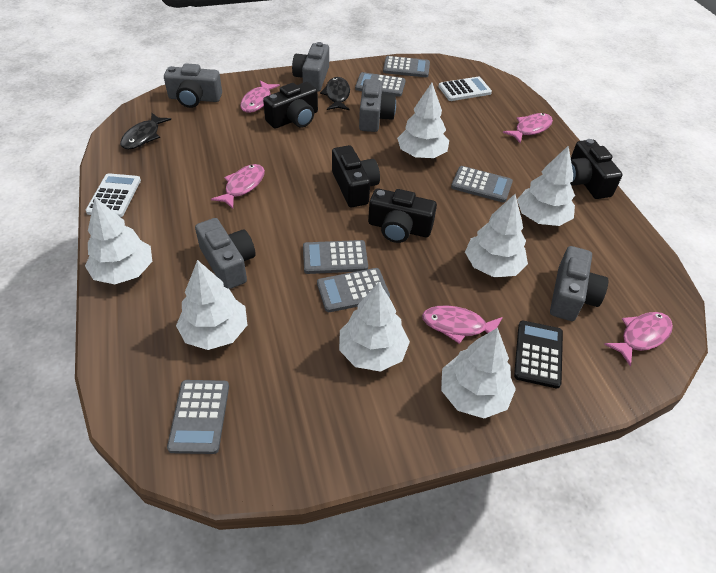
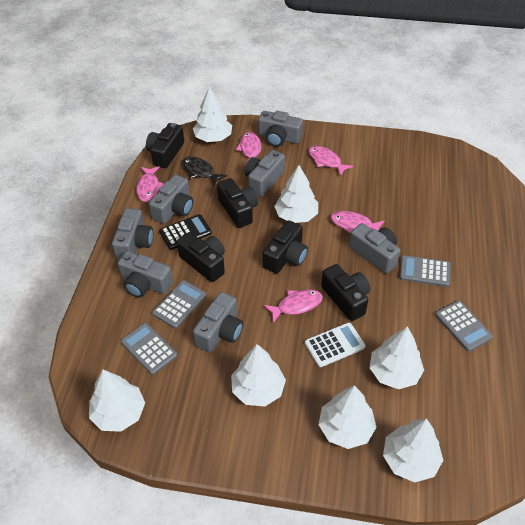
black camera: [263,82,318,129] [332,145,380,207] [368,188,437,243] [570,139,623,199] = 4 -> [146,123,184,168] [177,232,225,282] [217,178,258,228] [263,220,308,274] [321,264,370,321] = 5
black fish: [120,113,171,149] [320,77,350,110] = 2 -> [182,156,227,186] = 1
grey calculator: [167,380,229,454] [303,240,368,274] [317,268,390,312] [355,72,406,97] [383,56,430,77] [451,166,513,203] = 6 -> [121,323,177,375] [152,280,206,328] [400,255,450,287] [435,301,493,351] = 4
grey camera: [164,63,222,108] [195,218,256,289] [292,42,329,92] [359,79,396,132] [550,246,608,321] = 5 -> [112,208,153,260] [117,251,173,298] [149,175,193,224] [193,292,243,352] [244,150,285,197] [258,111,303,147] [349,223,401,273] = 7
white calculator: [86,173,141,217] [438,77,492,101] = 2 -> [305,323,365,367] = 1

